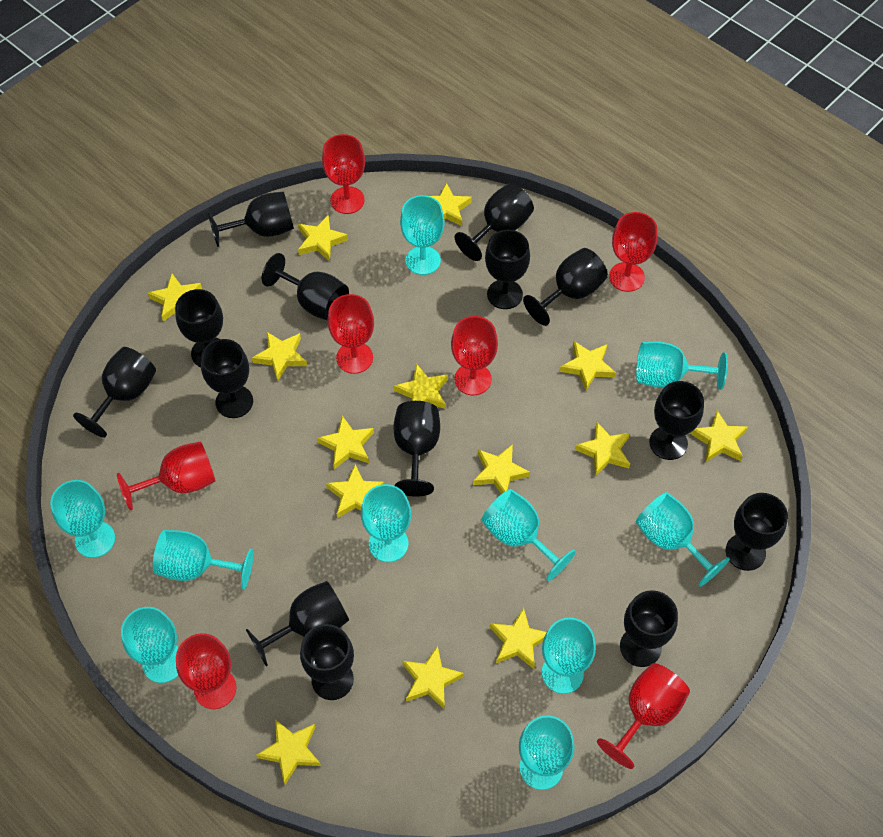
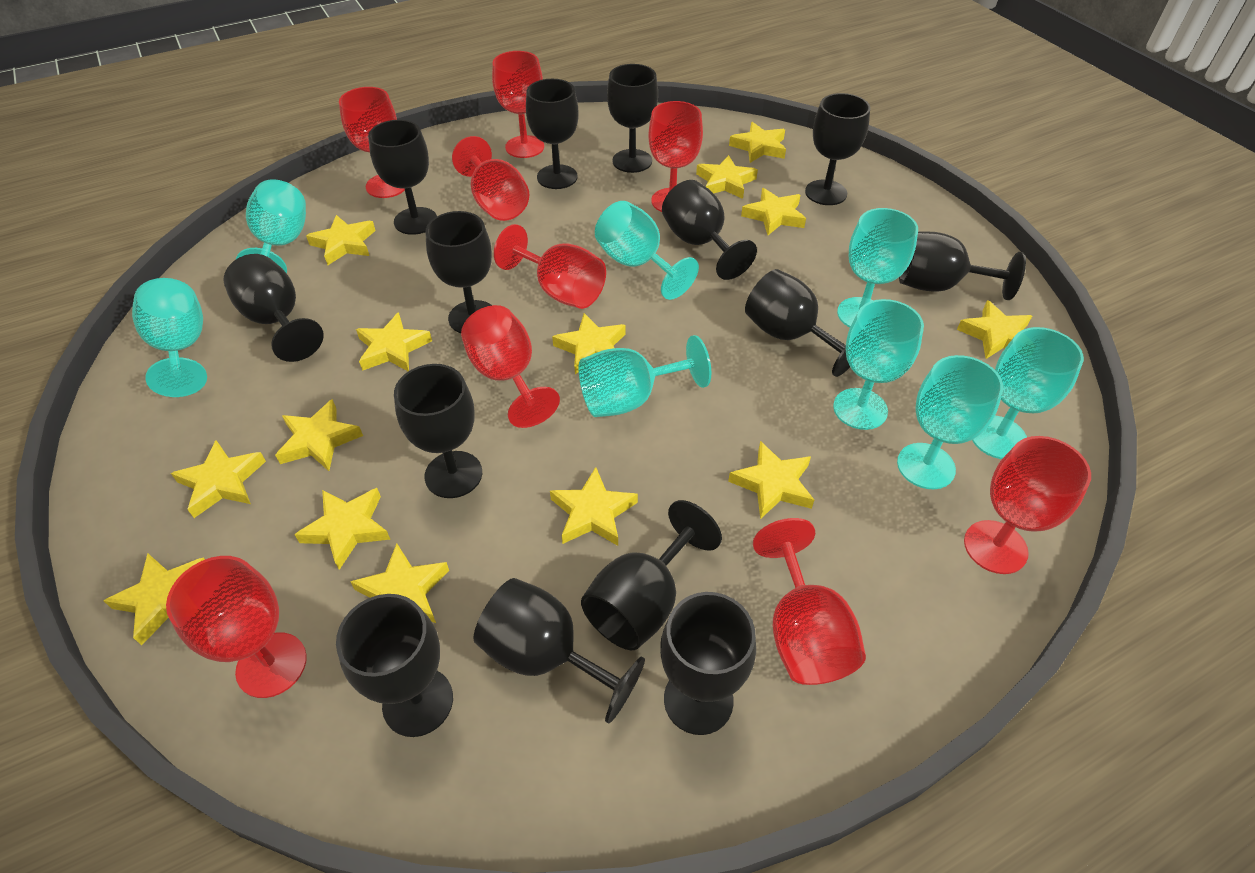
red goblet: [117,441,216,510] [176,633,236,709] [322,134,365,214] [328,294,374,374] [451,316,498,395] [597,663,690,769] [609,212,657,292] = 7 -> [166,556,307,698] [339,87,405,198] [452,136,530,221] [461,305,560,428] [492,51,544,158] [494,224,606,309] [649,101,703,212] [753,518,866,685] [964,436,1091,574] = 9
turquoise goblet: [50,480,115,558] [121,607,179,683] [153,530,254,589] [361,484,411,562] [400,195,445,275] [482,489,576,581] [519,715,575,790] [542,618,596,694] [636,342,728,390] [636,492,730,587] = 10 -> [132,278,207,397] [236,179,306,273] [579,335,711,417] [595,201,699,300] [833,299,924,430] [837,208,918,327] [897,355,1003,489] [972,327,1084,459] = 8

